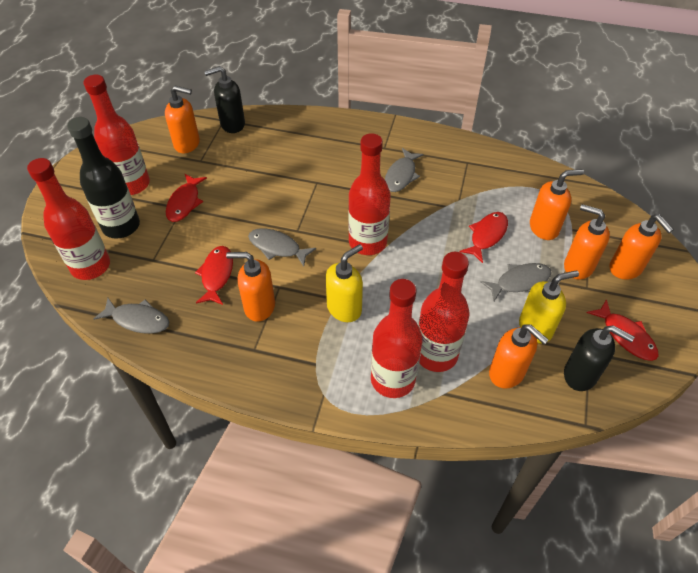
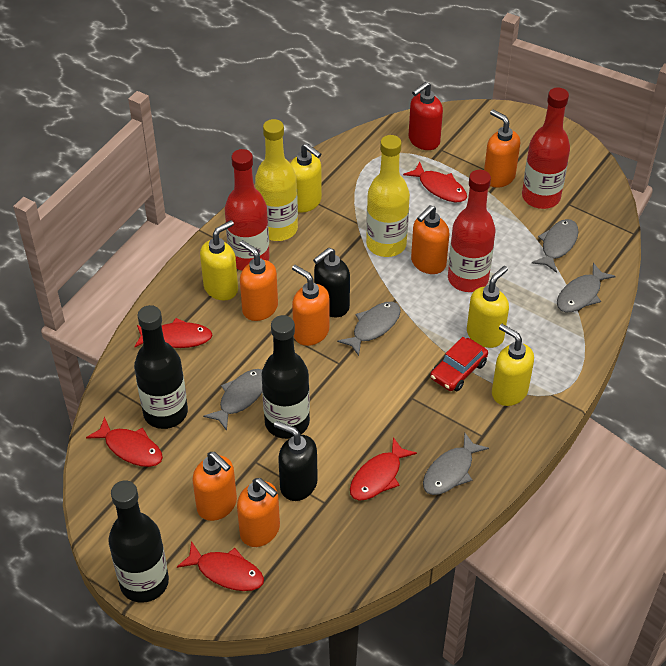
black bottle: [67,117,140,239] = 1 -> [108,480,169,603] [134,305,188,429] [261,315,310,439] = 3
grey fish: [94,298,169,334] [248,228,316,266] [385,148,424,192] [480,263,552,301] = 4 -> [203,369,262,431] [337,302,401,356] [423,432,489,495] [532,219,579,273] [557,263,616,312] = 5
red bottle: [27,158,110,280] [83,75,150,195] [348,133,391,255] [371,279,422,398] [418,252,470,372] = 5 -> [225,149,270,271] [448,170,496,292] [522,87,570,209] = 3
red car: none = 0 -> [430,337,488,391] = 1
red fish: [166,174,207,222] [195,246,233,305] [460,212,508,263] [587,299,659,361] = 4 -> [86,417,163,467] [134,318,212,348] [177,541,264,591] [350,437,417,500] [403,161,467,202] = 5
red soap dispenser: none = 0 -> [409,82,443,150] = 1
yellow bottle: none = 0 -> [255,119,298,241] [366,135,410,257] = 2
yellow soap dispenser: [326,244,363,322] [519,270,579,344] = 2 -> [200,220,238,300] [290,143,322,212] [467,266,509,348] [492,324,534,406] = 4

